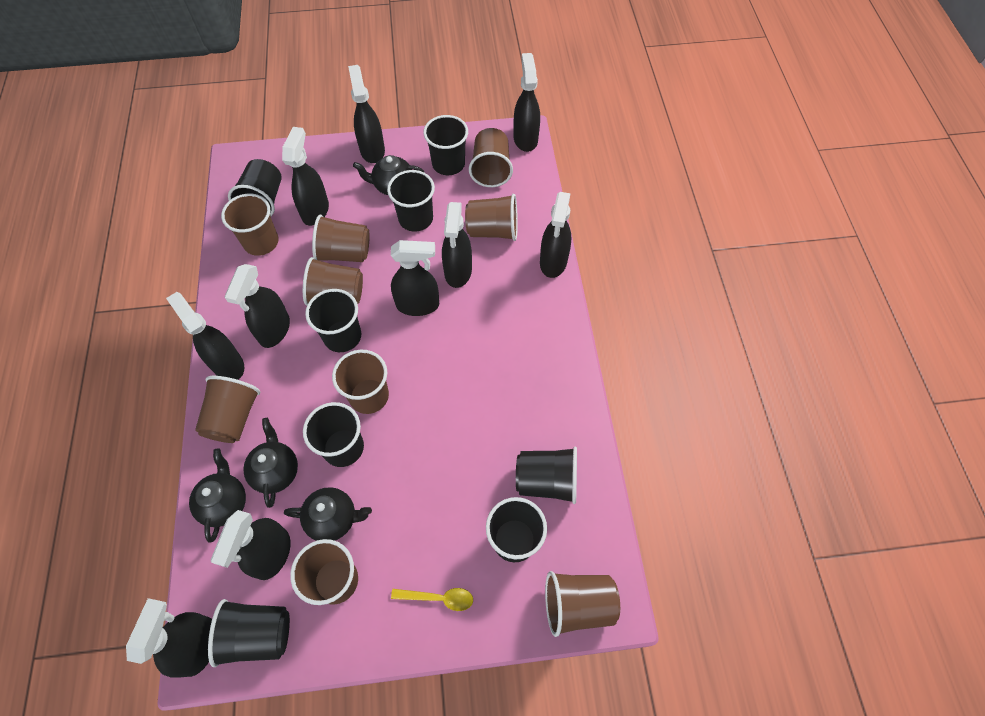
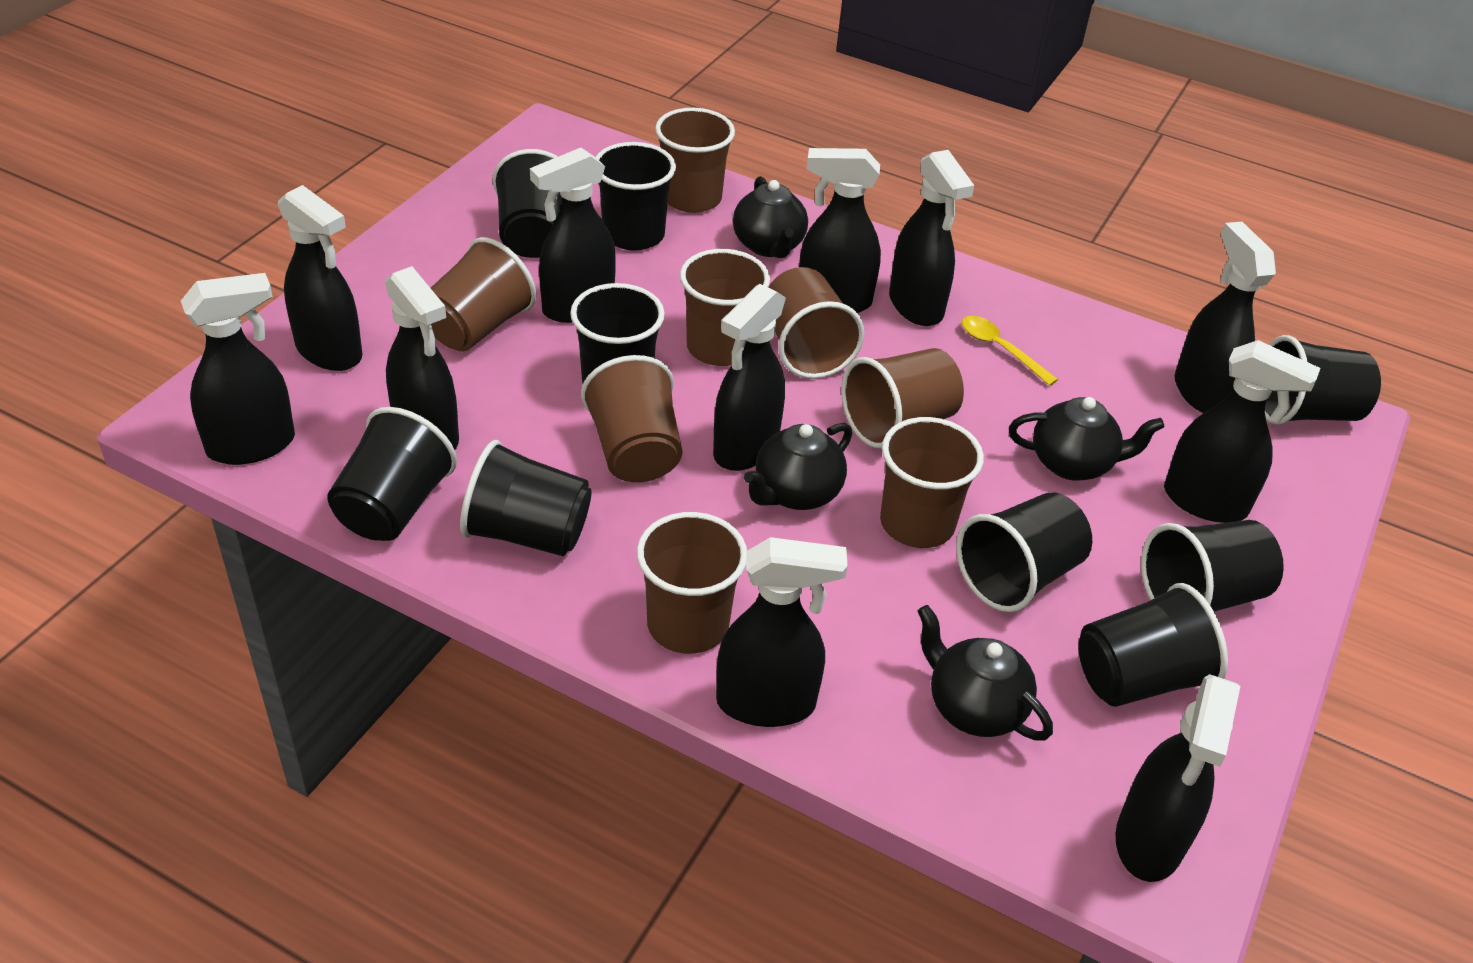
black cup: [208,599,290,667] [228,159,282,216] [303,402,364,467] [305,289,361,352] [387,170,435,232] [423,115,468,175] [486,497,547,562] [516,447,577,504] = 8 -> [327,407,457,541] [460,440,592,556] [493,149,562,258] [570,283,665,384] [596,142,676,251] [956,492,1092,612] [1078,583,1228,707] [1141,520,1284,612] [1265,335,1381,425] = 9
black spray bottle: [126,598,212,677] [166,292,244,380] [211,510,291,580] [224,264,290,348] [282,127,329,226] [348,65,385,163] [391,240,439,316] [442,202,472,288] [513,53,540,152] [540,192,571,278] = 10 -> [181,273,295,465] [278,185,362,371] [385,266,459,450] [530,148,616,323] [713,284,786,471] [716,537,847,727] [799,148,881,313] [889,150,974,326] [1116,674,1240,882] [1164,340,1321,523] [1175,222,1276,413] = 11
brown cup: [195,376,260,443] [221,194,279,256] [290,539,358,605] [303,257,363,306] [312,215,370,262] [332,350,389,414] [465,194,518,241] [469,128,513,187] [545,571,620,637] = 9 -> [431,237,537,352] [581,355,683,482] [637,512,747,654] [655,108,735,213] [680,249,770,366] [768,267,864,379] [841,348,964,448] [880,417,984,548] = 8

